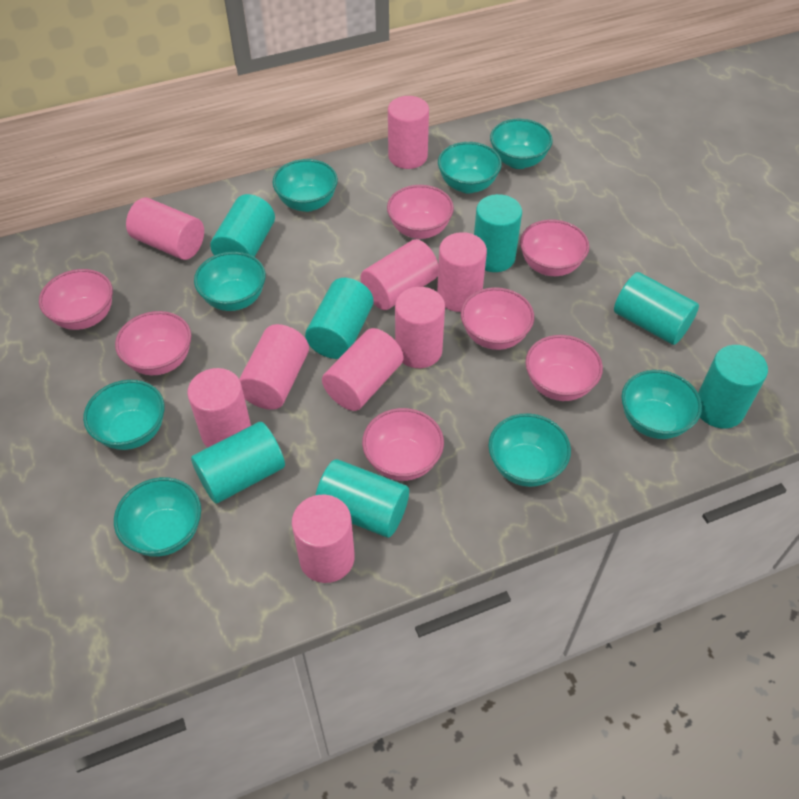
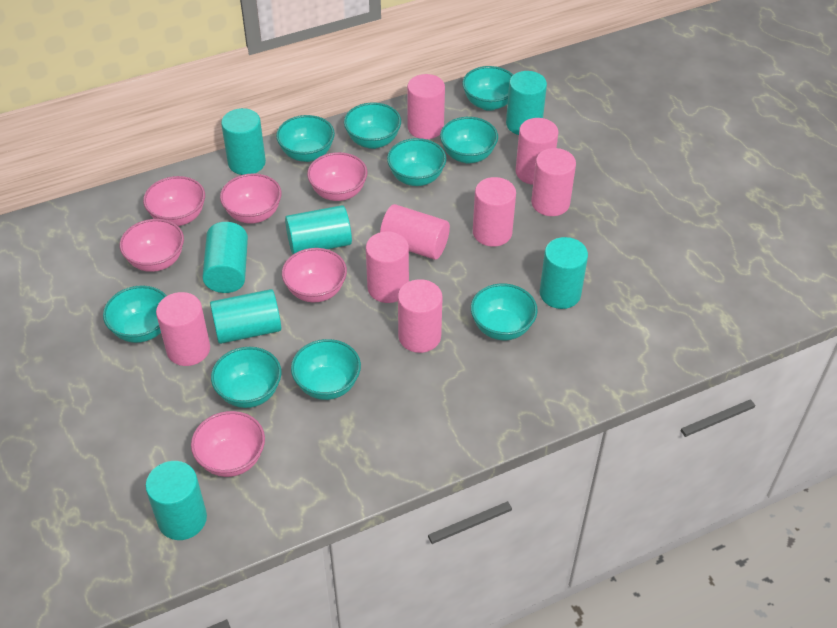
pink bowl: [39,269,113,330] [115,311,191,375] [362,408,444,481] [387,185,454,239] [461,287,534,350] [520,220,590,276] [525,335,603,401] = 7 -> [120,219,184,272] [143,176,205,226] [191,411,265,477] [220,173,282,224] [282,248,347,302] [307,152,367,201] = 6
pink cylinder: [126,198,204,260] [187,368,251,447] [239,324,309,410] [292,495,355,583] [322,328,403,411] [360,239,439,310] [388,96,429,169] [395,287,445,368] [437,232,487,312] = 9 -> [156,292,210,366] [366,231,409,303] [380,204,450,260] [398,279,442,353] [407,74,445,139] [473,177,516,247] [515,118,558,185] [531,148,576,216] = 8
turquoise bowl: [83,380,164,450] [114,477,201,557] [194,252,266,311] [273,159,338,212] [438,142,502,193] [488,413,571,487] [490,119,553,169] [622,370,702,439] = 8 -> [103,285,166,343] [211,347,281,408] [276,115,335,162] [291,339,361,400] [344,103,401,149] [387,138,447,186] [440,117,498,164] [462,66,513,111] [471,283,538,340] = 9

